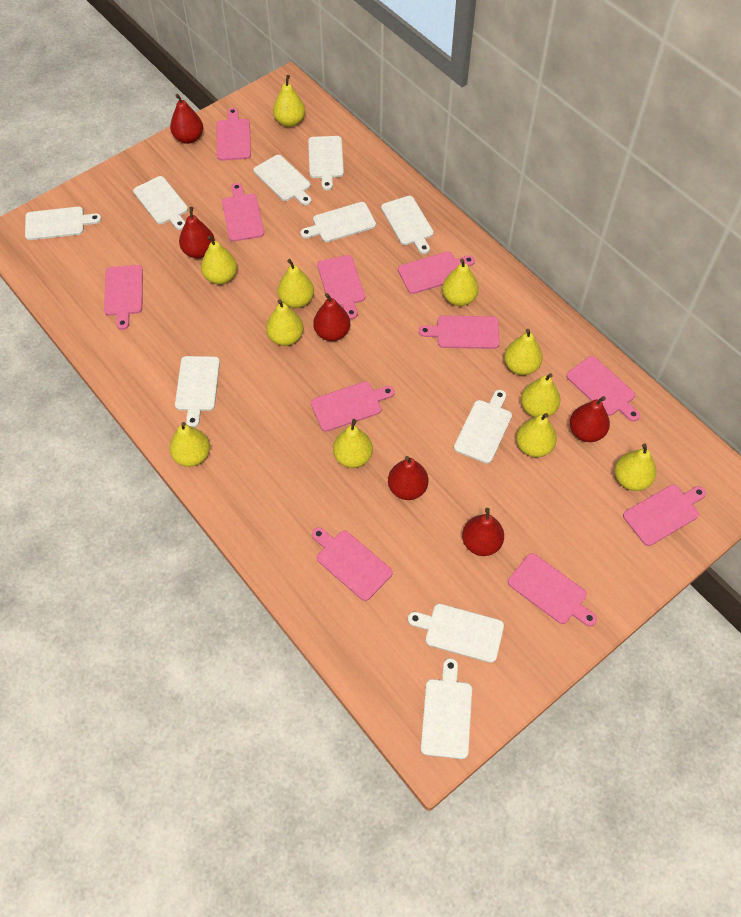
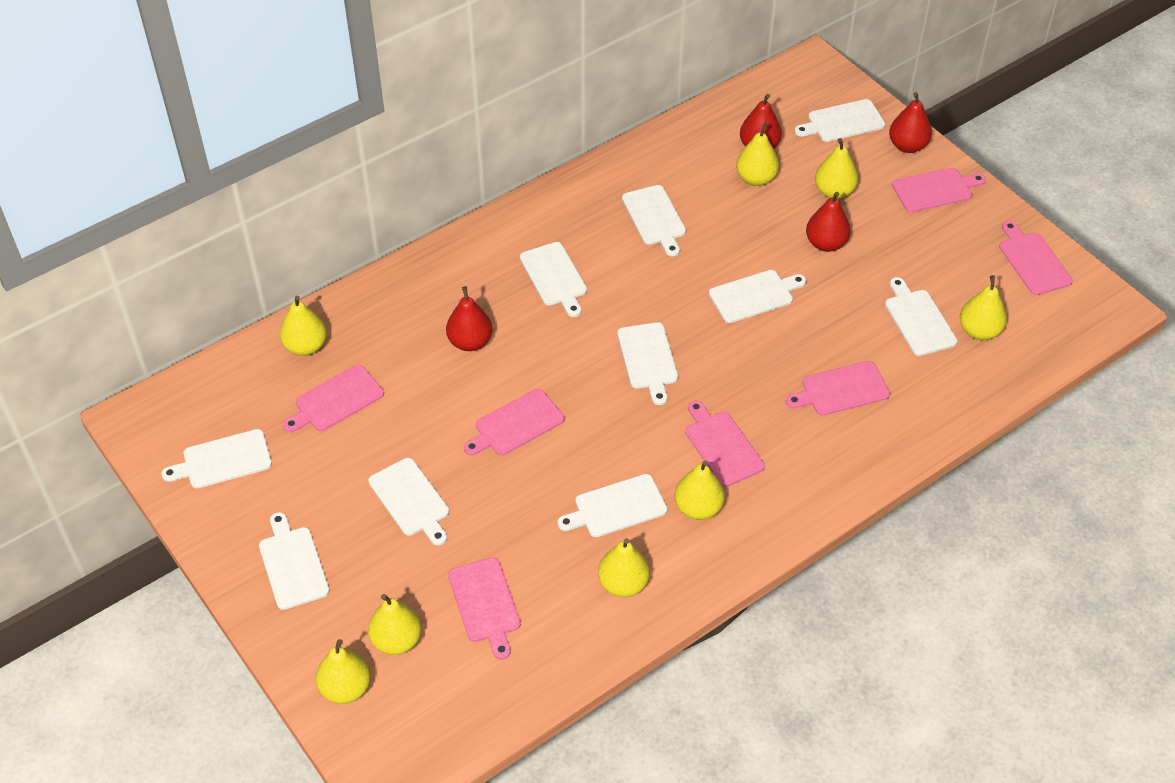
pink cutting board: [104,265,143,330] [216,108,251,161] [222,183,264,242] [311,381,395,432] [312,527,393,601] [317,255,365,319] [398,251,475,294] [419,316,500,349] [508,553,597,627] [566,356,640,422] [623,485,706,546] = 11 -> [283,365,384,432] [448,557,521,660] [464,389,564,456] [685,400,765,487] [786,361,890,416] [892,168,986,212] [999,221,1073,295] = 7
red pear: [170,94,203,144] [179,207,215,259] [313,293,350,341] [388,456,428,500] [462,508,504,556] [570,396,610,442] = 6 -> [446,286,493,351] [740,94,782,149] [806,192,851,252] [889,92,932,153] = 4
yellow pear: [169,422,210,467] [201,236,237,284] [266,300,303,346] [273,75,305,127] [278,259,314,308] [333,419,373,468] [442,259,479,306] [504,329,543,375] [516,413,557,457] [521,373,560,417] [615,443,656,491] = 11 -> [280,295,327,356] [316,639,371,704] [368,594,422,655] [598,538,650,597] [675,460,725,520] [736,123,779,186] [815,138,858,199] [960,275,1007,340] = 8

